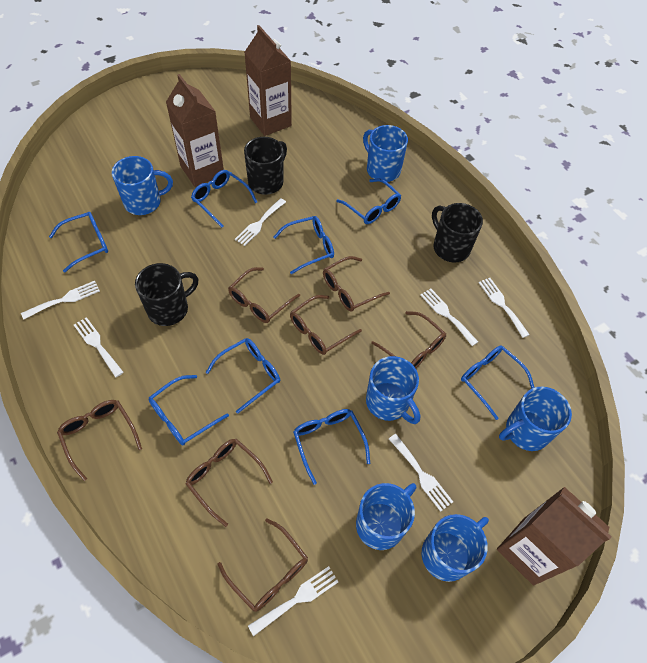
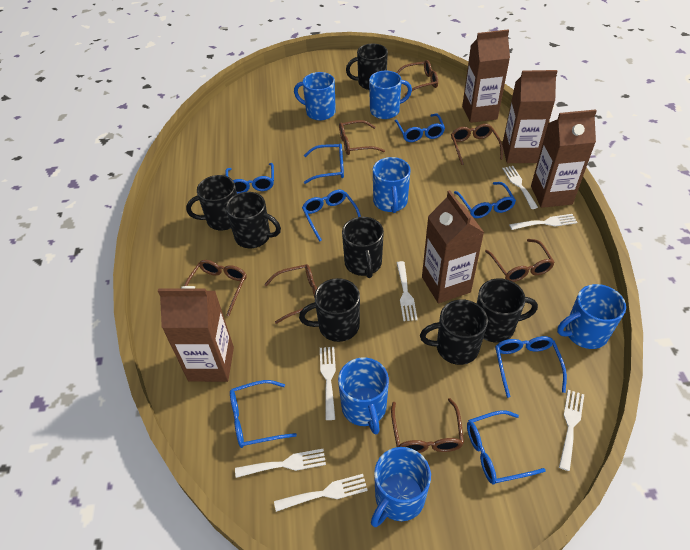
black mug: [135,263,198,326] [244,137,287,195] [432,203,483,262] = 3 -> [186,175,237,230] [226,192,281,248] [299,278,360,342] [342,217,384,278] [346,44,388,90] [420,299,488,365] [477,279,538,343] = 7
brown carton: [166,74,224,187] [244,25,292,136] [497,487,612,585] = 3 -> [158,286,234,382] [422,190,484,303] [462,29,510,123] [502,70,558,163] [531,109,597,208] = 5

